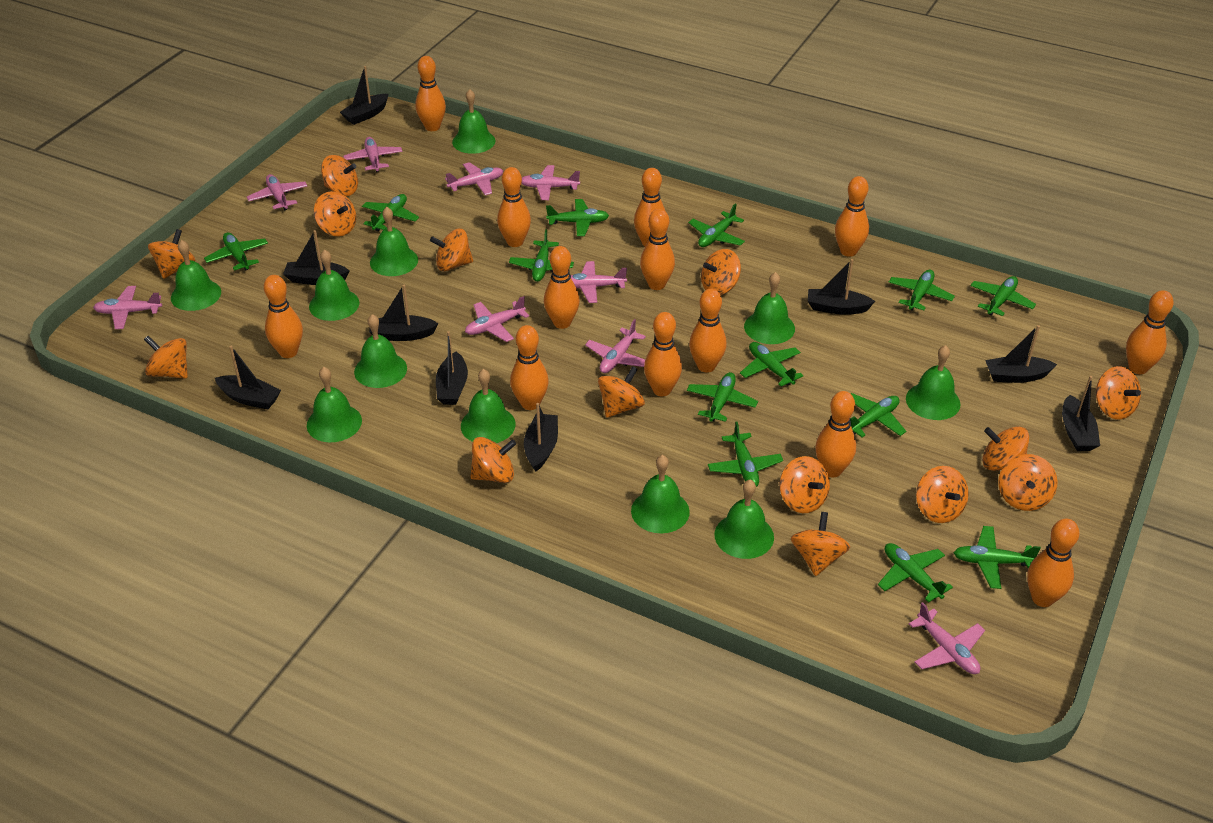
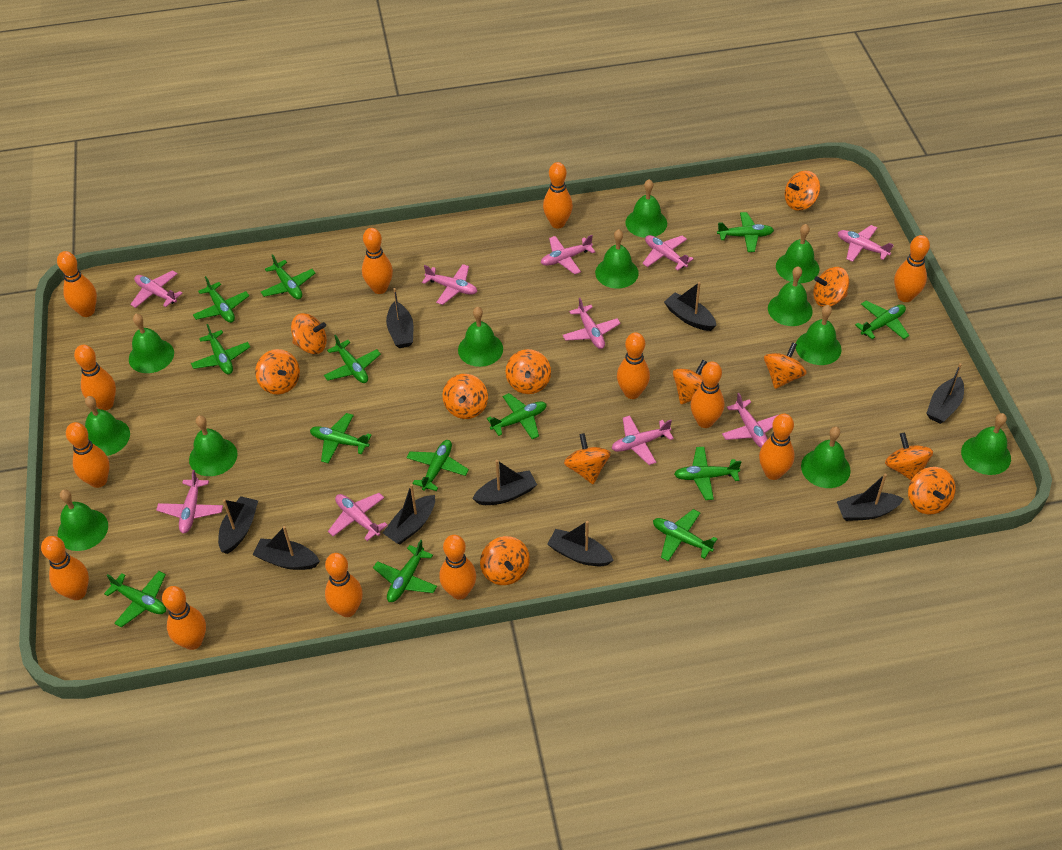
green bell: [171,240,221,311] [307,367,362,442] [309,249,360,321] [354,314,407,388] [370,207,418,276] [452,89,496,154] [461,369,516,443] [631,455,690,533] [714,480,774,559] [744,272,795,344] [906,345,961,420] = 11 -> [58,490,108,551] [85,396,130,456] [129,314,174,373] [189,415,238,476] [458,307,503,367] [595,229,639,288] [625,179,667,238] [768,266,813,326] [776,224,819,283] [796,305,842,365] [801,427,851,488] [961,413,1011,475] = 12
orange spinning top: [144,336,188,379] [148,229,195,279] [314,191,356,236] [321,155,358,196] [430,228,473,271] [471,437,516,483] [598,366,645,418] [701,249,741,295] [780,456,830,513] [791,512,850,576] [916,466,969,523] [982,427,1029,471] [998,454,1057,511] [1096,366,1141,420] = 14 -> [255,349,300,395] [291,313,327,354] [442,374,488,419] [480,536,530,585] [506,349,551,394] [564,433,611,484] [673,360,707,404] [764,342,807,389] [785,170,820,211] [813,267,849,307] [885,432,933,480] [908,467,956,514] = 12
pink plane: [93,286,162,329] [247,174,308,210] [343,137,402,173] [445,162,503,195] [465,296,529,342] [522,165,580,200] [571,261,627,303] [585,319,646,373] [909,602,985,674] = 9 -> [130,270,183,308] [156,470,223,533] [328,493,388,541] [422,264,477,305] [541,235,595,274] [562,298,621,349] [611,415,674,465] [642,235,693,271] [722,393,778,448] [838,225,893,262] = 10

